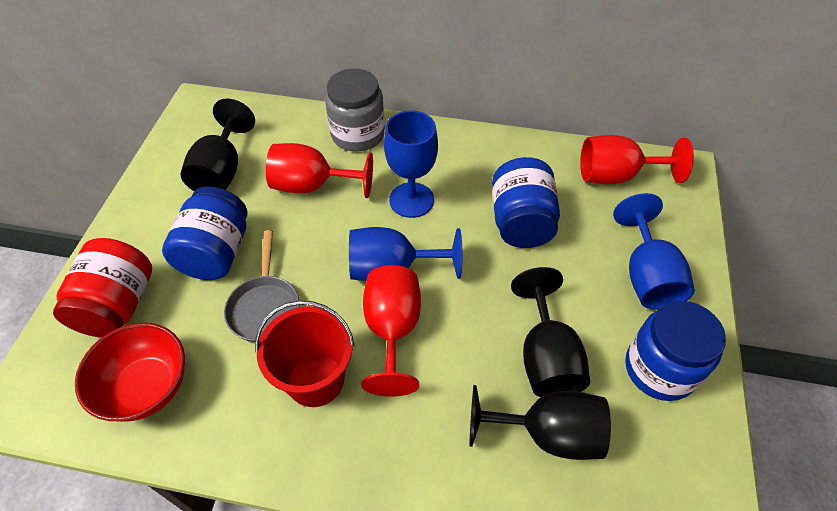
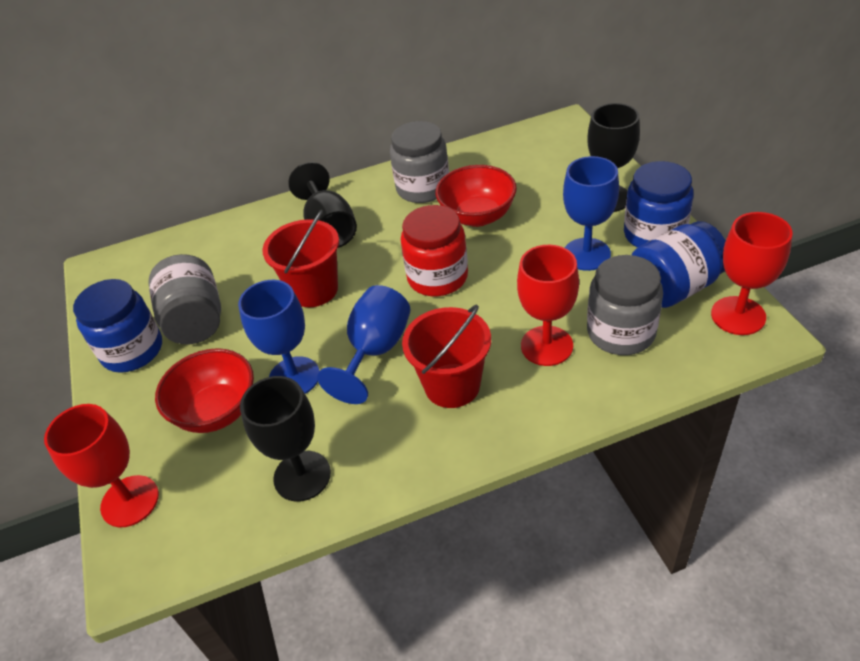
grey jar: [325,69,385,152] = 1 -> [148,254,221,344] [390,121,449,203] [587,255,663,355] = 3
grey pan: [224,230,300,343] = 1 -> none = 0
red bowl: [75,323,185,422] = 1 -> [155,348,254,433] [436,165,517,227] = 2
red bucket: [255,300,355,407] = 1 -> [262,210,339,307] [402,305,491,408] = 2

